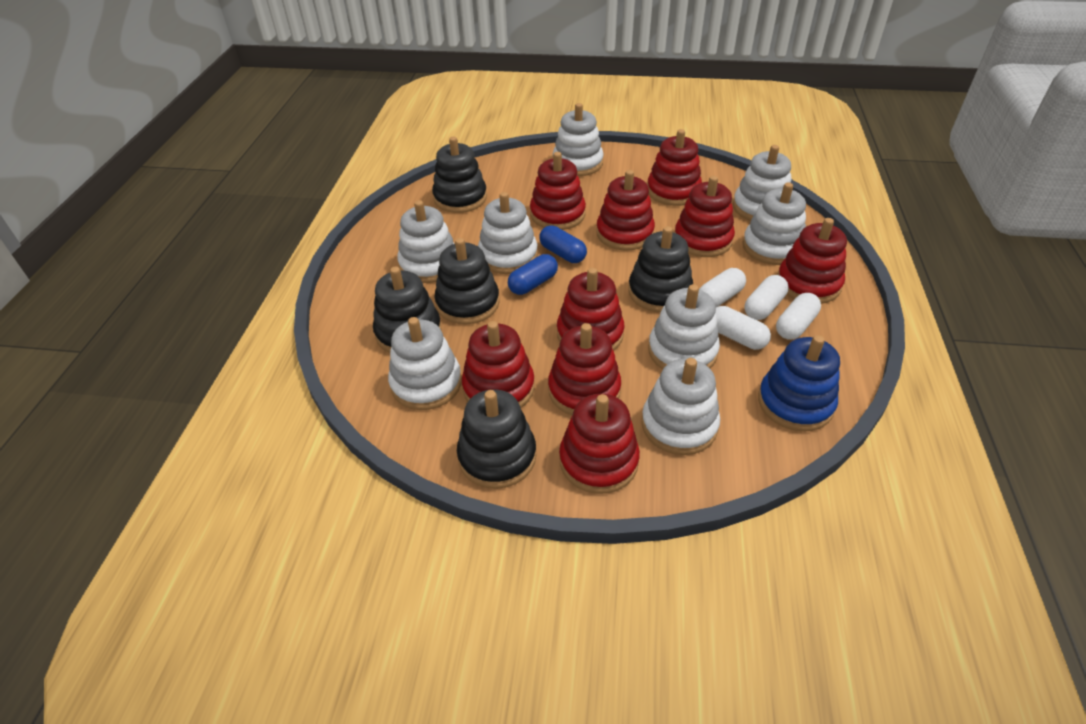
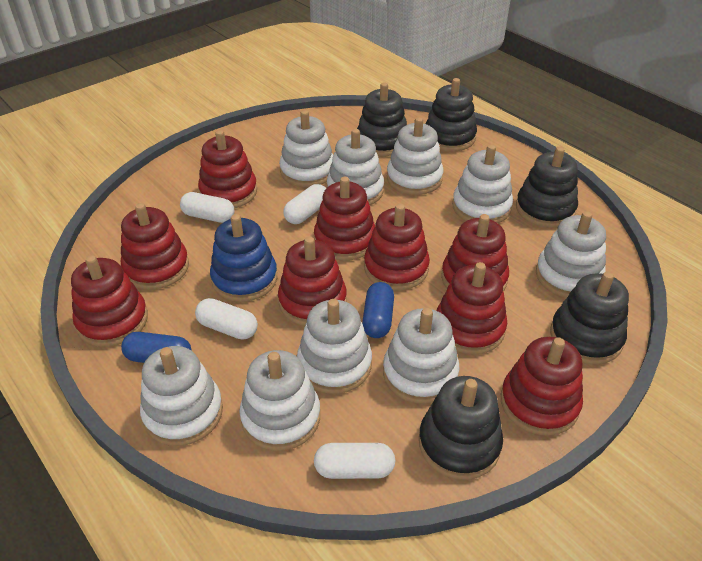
white stacking toy: [388,317,462,410] [397,200,454,283] [478,192,538,274] [553,103,604,176] [641,358,720,455] [648,284,720,369] [733,145,791,221] [743,182,806,265] = 8 -> [140,346,223,446] [240,350,320,451] [279,110,333,187] [297,299,372,394] [327,129,384,205] [383,308,459,404] [387,117,443,195] [452,144,513,223] [536,211,606,298] = 9

